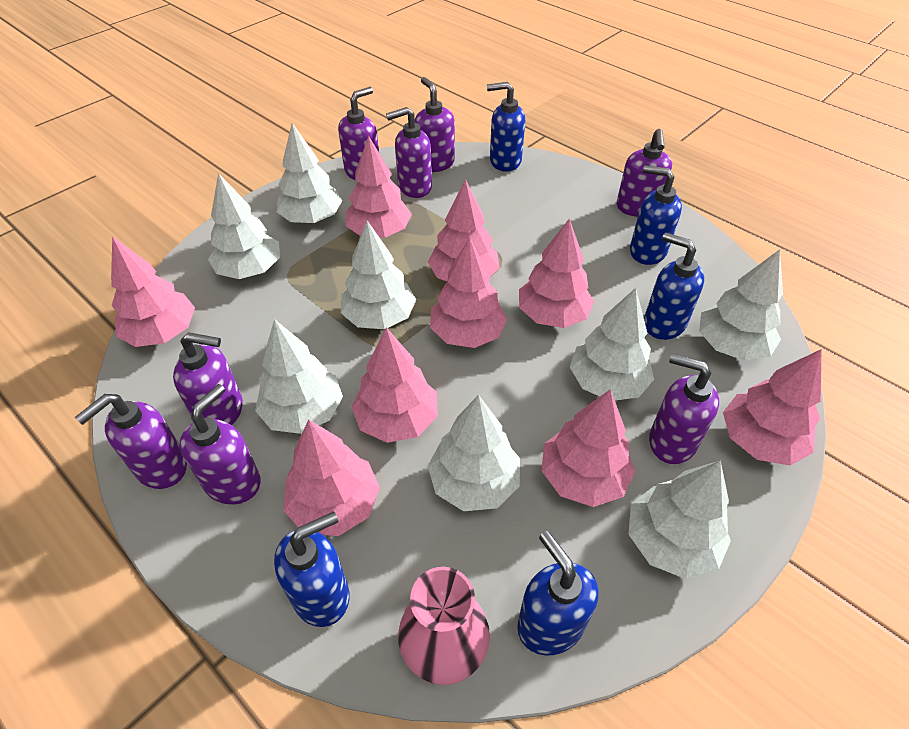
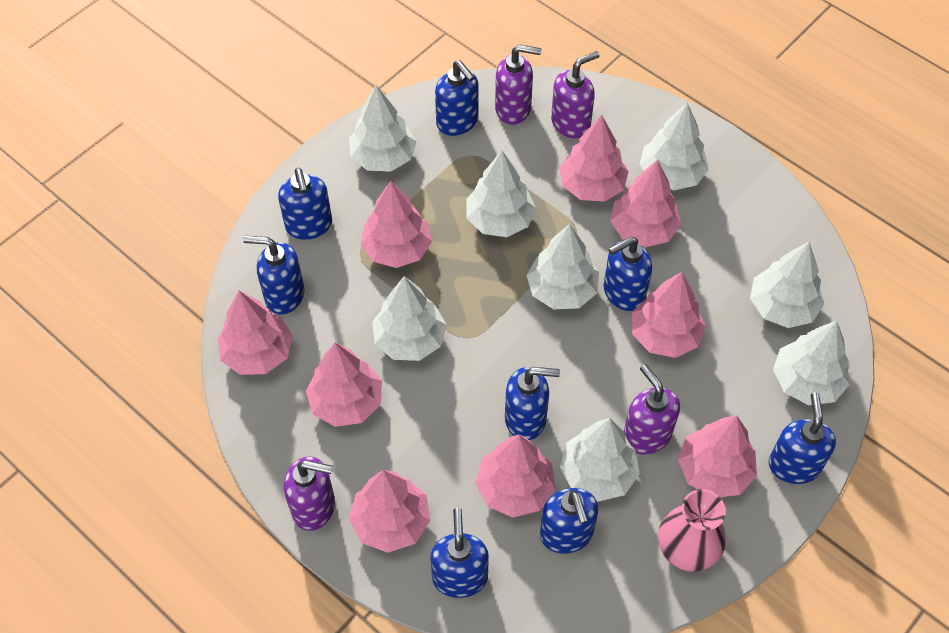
blue soap dispenser: [274,512,349,627] [487,82,525,172] [517,531,598,655] [630,165,682,265] [644,232,704,340] = 5 -> [243,236,304,315] [278,168,332,240] [430,508,489,598] [435,60,479,136] [505,367,560,440] [540,488,599,554] [604,236,652,311] [769,393,836,484] = 8
purple soap dispenser: [75,394,187,489] [173,332,243,425] [180,384,261,505] [338,87,379,180] [386,107,432,198] [415,77,455,172] [617,129,672,217] [649,353,719,464] = 8 -> [284,456,335,531] [495,44,542,125] [551,51,599,139] [624,364,680,455] = 4

